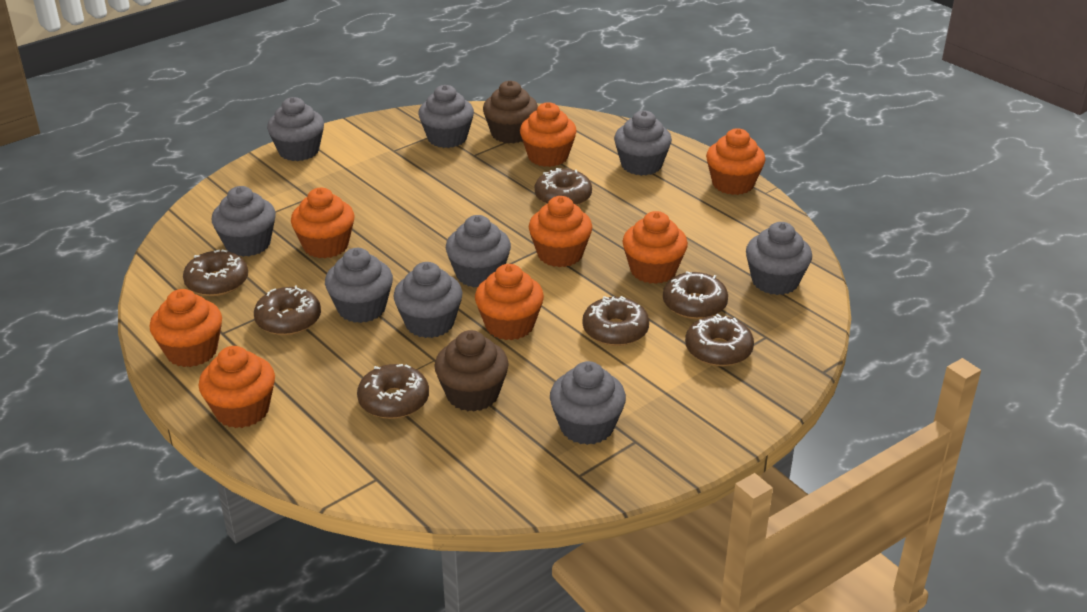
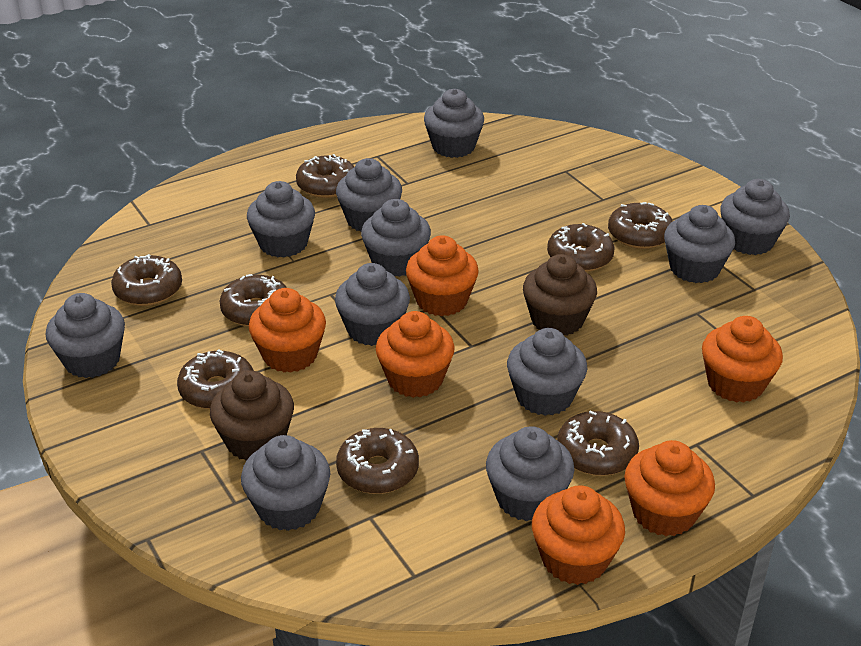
brown donut: [183,250,248,296] [254,285,321,335] [357,364,429,419] [535,168,592,206] [583,296,649,346] [663,271,728,319] [685,314,754,366] = 7 -> [111,254,182,306] [177,349,254,409] [220,274,287,327] [296,154,354,198] [336,428,419,494] [547,223,615,272] [557,410,639,476] [608,202,673,249] = 8
grey cupcake: [211,186,276,257] [267,97,324,161] [325,248,393,323] [393,262,463,338] [418,85,474,148] [446,215,511,288] [550,361,626,445] [614,110,672,176] [746,222,812,295] = 9 -> [45,293,125,378] [241,435,330,531] [247,181,315,258] [335,263,410,346] [336,158,402,232] [361,199,431,277] [424,89,484,158] [486,426,574,521] [507,328,587,416] [664,205,735,283] [720,179,790,255] = 11
orange cupcake: [150,289,222,367] [199,346,275,428] [291,188,355,258] [475,264,544,340] [520,102,577,167] [529,196,592,267] [622,211,688,284] [706,128,766,195] = 8 -> [249,288,326,373] [376,311,455,398] [406,235,479,316] [532,485,625,585] [624,440,715,536] [702,316,783,403] = 6

